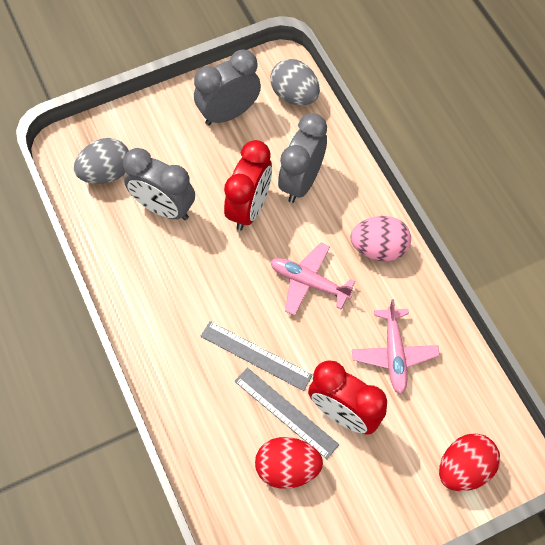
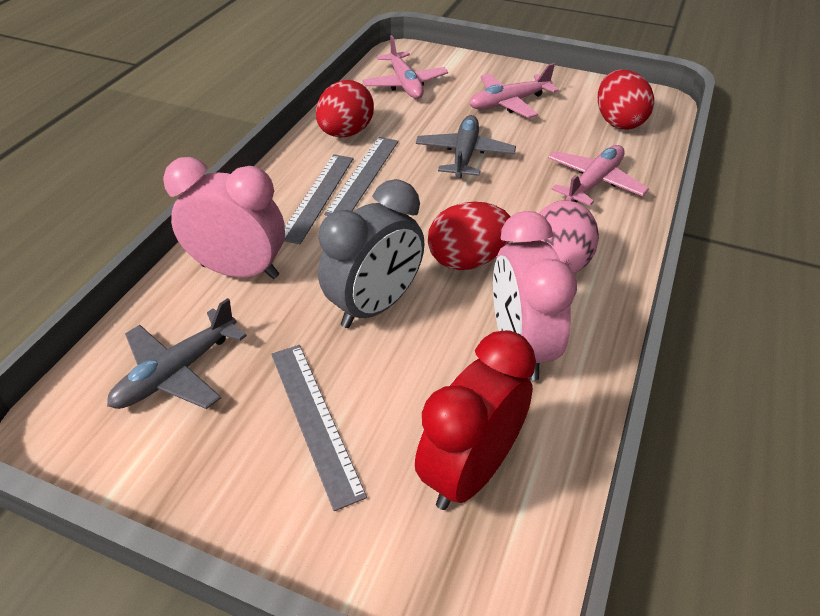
grey clock: [123,148,195,220] [194,49,261,125] [278,113,327,203] = 3 -> [318,179,425,328] = 1
grey egg: [74,138,129,184] [270,59,320,105] = 2 -> none = 0
grey plane: none = 0 -> [107,298,247,409] [416,115,516,178] = 2
grey ruler: [200,321,313,391] [235,368,340,459] = 2 -> [271,345,367,511] [284,154,354,244] [324,137,399,216] = 3
pink clock: none = 0 -> [163,157,285,279] [493,211,577,381] = 2
pink plane: [270,243,355,316] [352,299,440,394] = 2 -> [362,35,448,99] [469,63,559,118] [548,145,649,206] = 3
red clock: [224,140,272,231] [308,361,387,435] = 2 -> [415,330,536,510] = 1
red egg: [255,437,323,489] [439,433,500,491] = 2 -> [316,80,374,137] [428,202,511,270] [598,69,654,130] = 3

